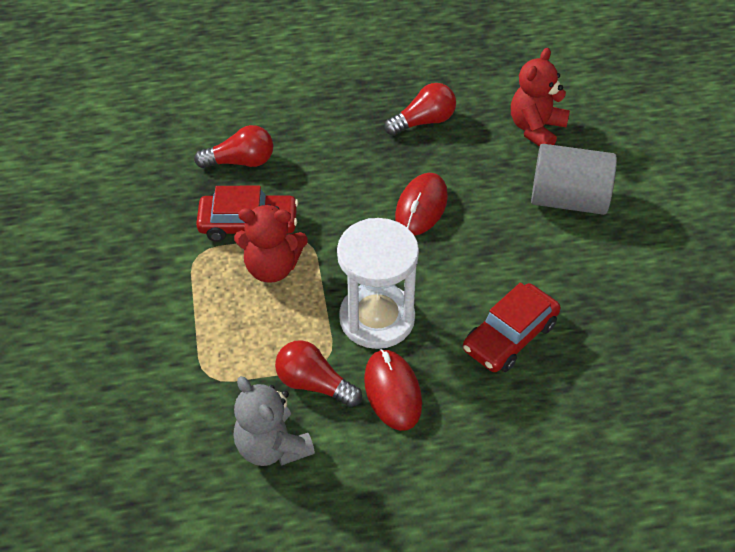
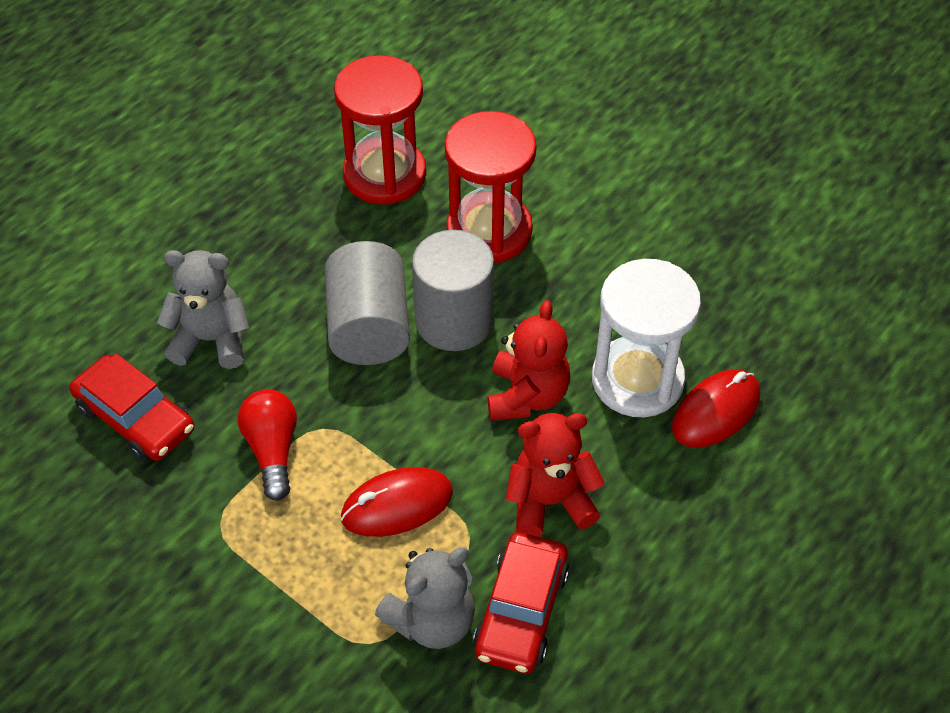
grey cylinder: [531,144,617,215] = 1 -> [325,241,410,365] [412,230,494,351] = 2
grey teddy bear: [234,376,315,466] = 1 -> [157,250,249,369] [375,547,475,649] = 2
red hourglass: none = 0 -> [334,55,426,205] [445,111,537,263] = 2
red light bulb: [194,125,273,168] [275,340,362,407] [384,83,456,136] = 3 -> [238,390,297,501] = 1

